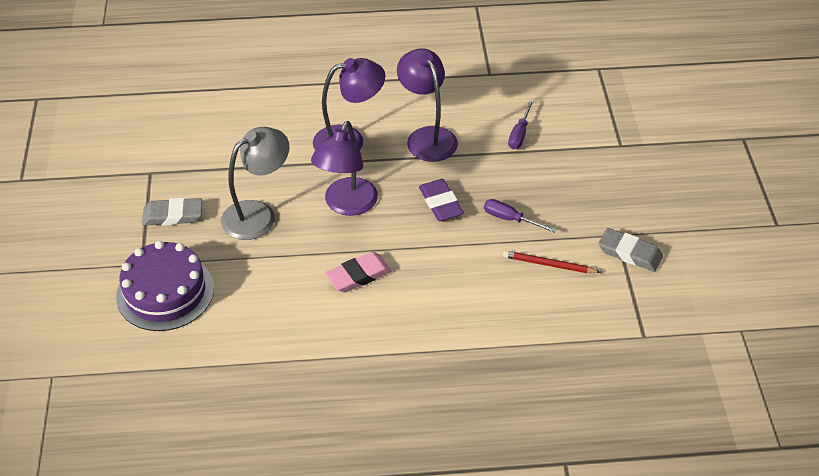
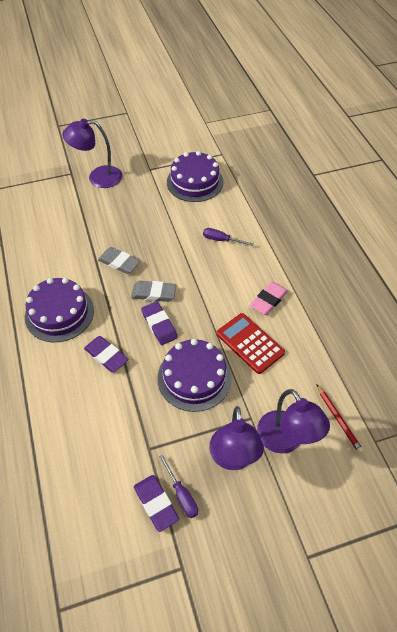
grey lamp: [221,127,290,240] = 1 -> none = 0
purple cake: [116,241,214,331] = 1 -> [25,278,94,342] [157,339,232,412] [167,151,224,202] = 3
purple eraser: [419,179,464,221] = 1 -> [84,336,129,372] [134,475,179,532] [141,301,178,345] = 3
red calculator: none = 0 -> [216,313,285,374] = 1

